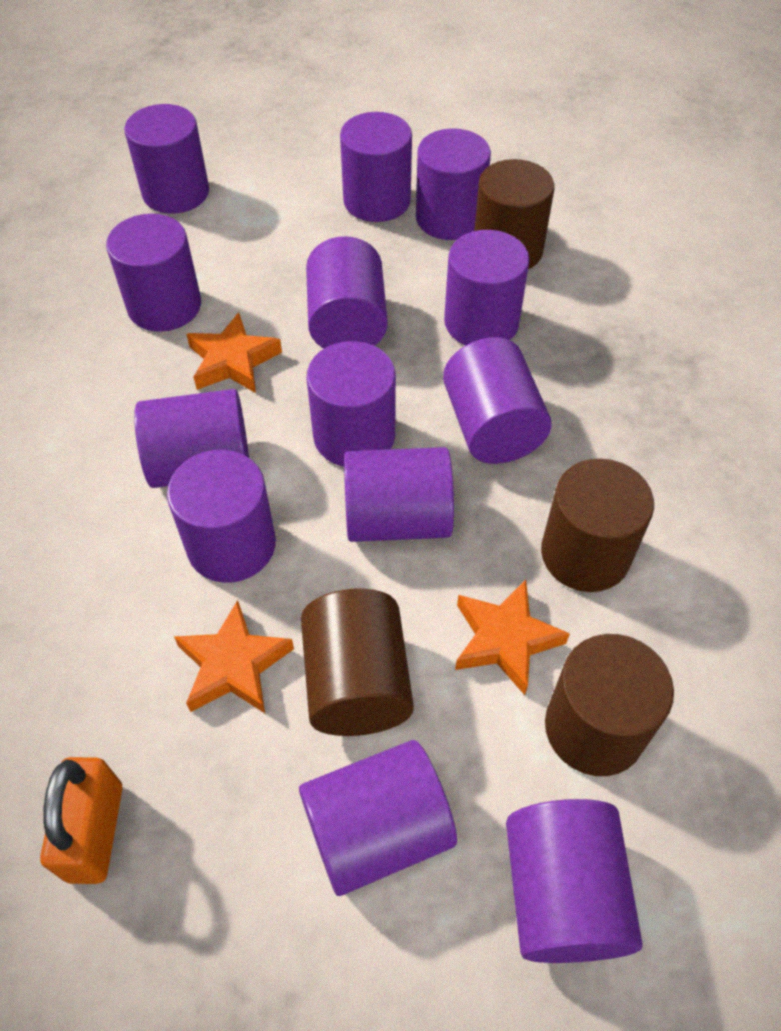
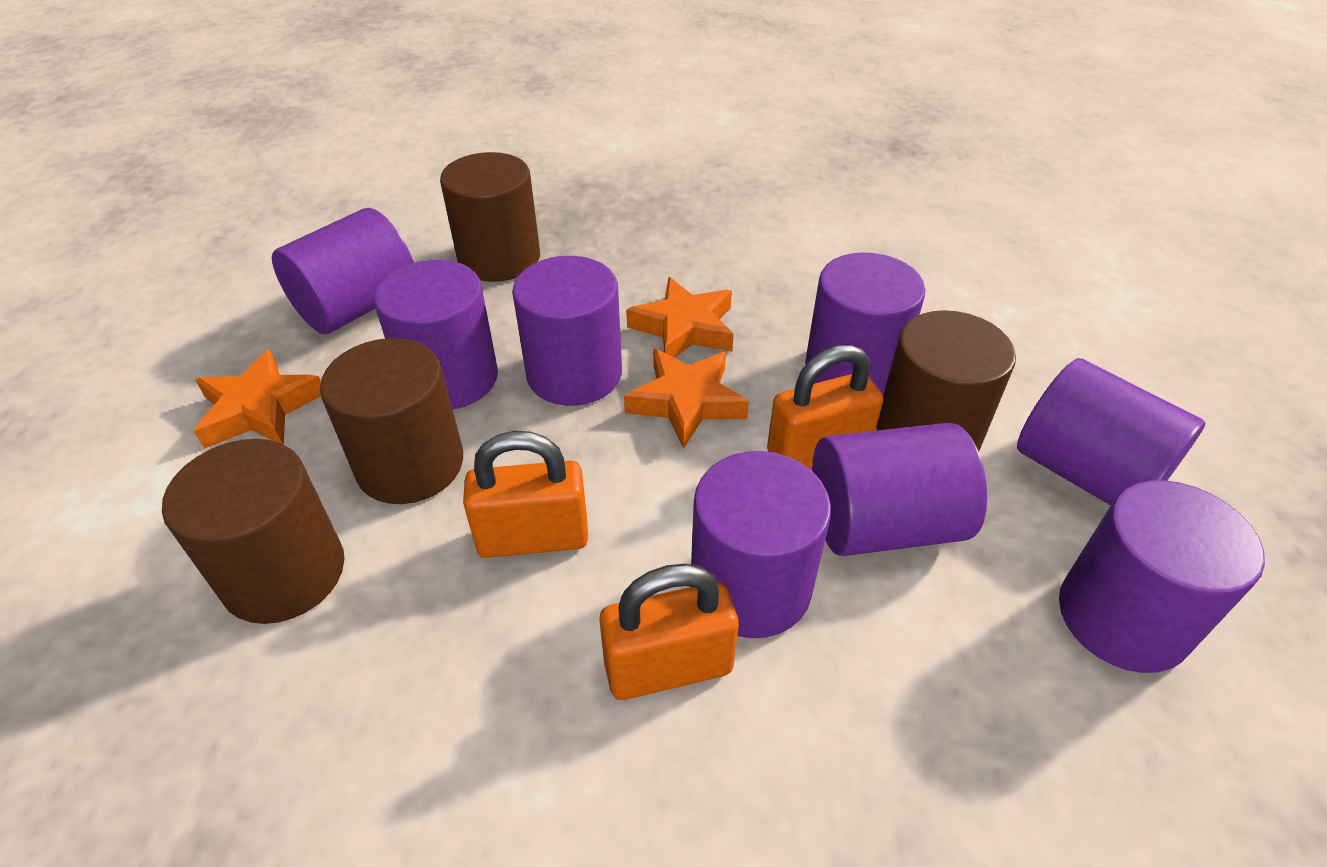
orange padlock: [40,757,123,884] = 1 -> [463,431,588,558] [599,564,739,700] [767,345,883,470] = 3
purple cylinder: [106,214,201,332] [124,104,209,214] [134,389,249,488] [167,450,276,583] [299,740,457,896] [306,236,388,349] [307,341,396,467] [340,112,412,222] [344,447,454,542] [416,129,491,240] [443,337,552,464] [444,230,530,345] [506,799,642,963] = 13 -> [272,208,414,335] [374,260,498,409] [512,256,622,406] [691,451,831,638] [805,252,925,395] [812,422,987,556] [1017,358,1205,505] [1059,480,1265,673] = 8

